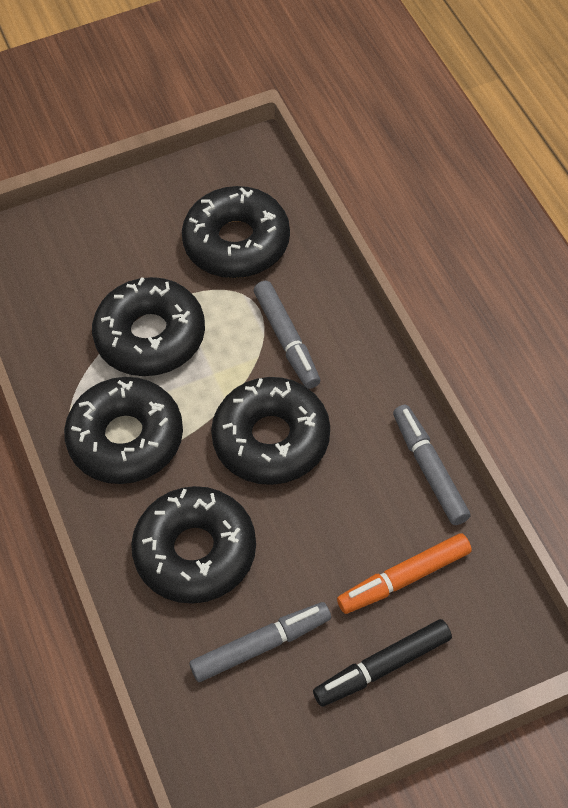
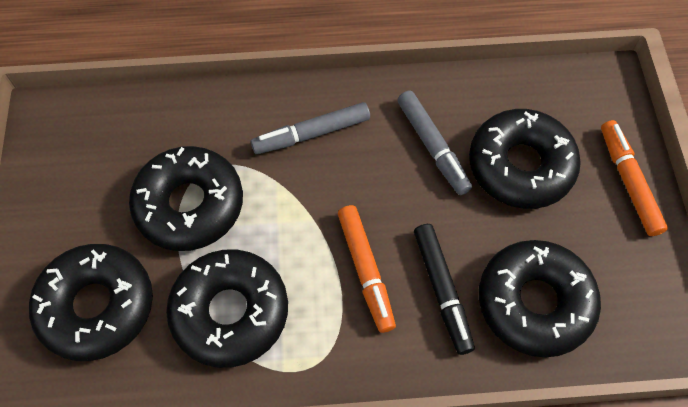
grey marker: [189,602,331,682] [254,281,320,389] [393,405,471,525] = 3 -> [251,102,370,154] [397,91,472,195] = 2
orange marker: [337,533,472,614] = 1 -> [338,205,396,333] [601,120,668,236] = 2

